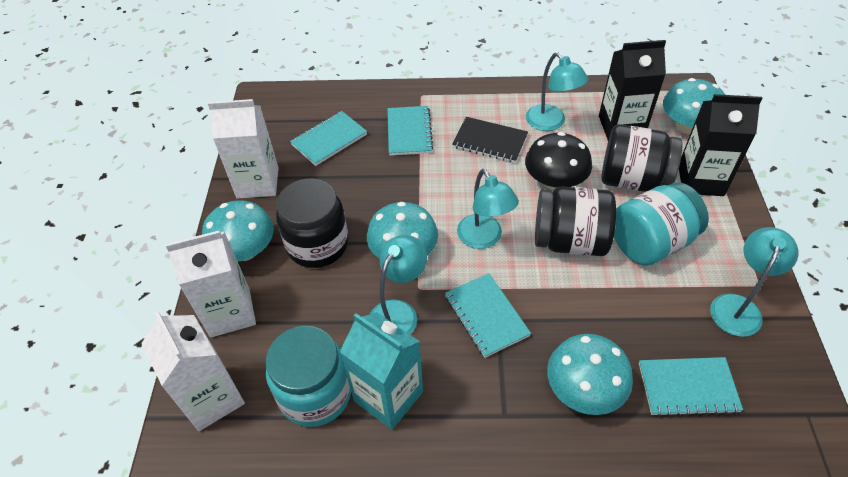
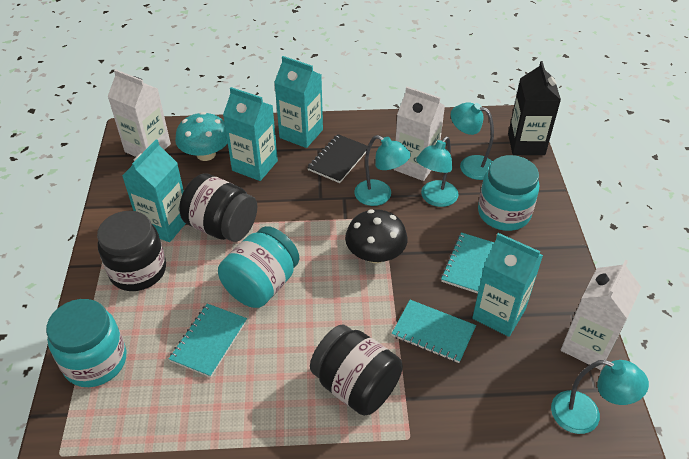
black carton: [599,40,666,140] [679,94,763,196] = 2 -> [508,61,561,155] = 1
turquoise carton: [340,312,423,430] = 1 -> [122,139,186,242] [223,87,278,181] [274,56,323,148] [472,233,543,337] = 4
turquoise jar: [266,326,351,427] [614,182,709,266] = 2 -> [46,299,126,387] [218,226,299,308] [478,155,539,231] = 3
turquoise mushroom: [202,200,274,262] [367,202,438,259] [547,334,633,415] [663,78,725,134] = 4 -> [175,112,228,161] = 1
turquoise notebook: [290,111,367,166] [387,106,433,156] [445,273,531,358] [639,357,743,417] = 4 -> [169,303,247,378] [392,300,476,363] [441,232,494,293] = 3

